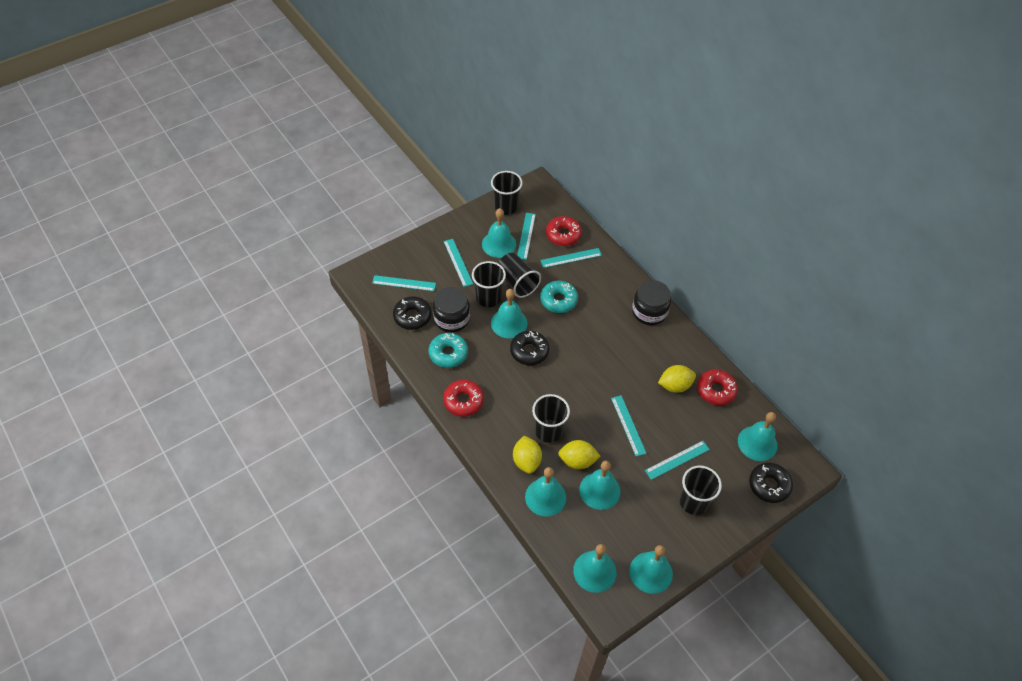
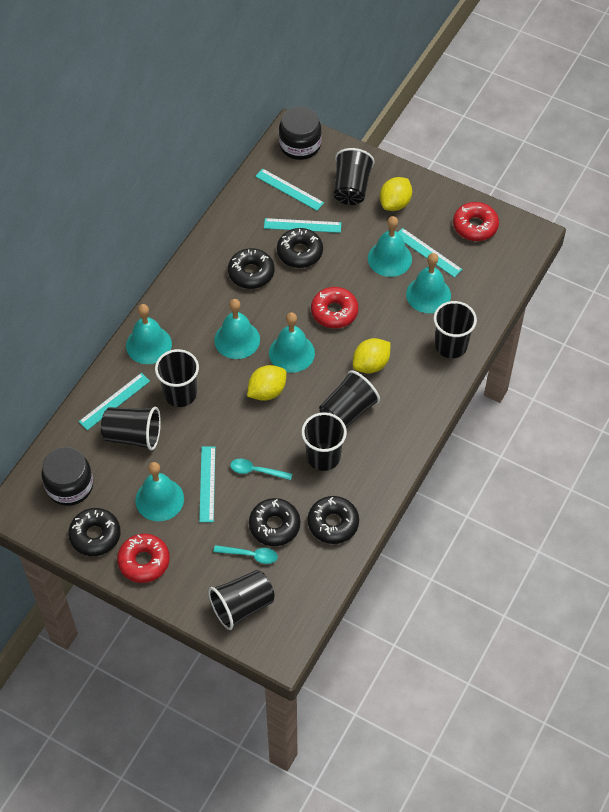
black cup: [472,261,506,307] [491,171,523,215] [498,253,541,298] [532,394,570,443] [679,465,722,515] = 5 -> [101,407,161,451] [155,349,199,407] [208,570,275,630] [301,412,347,471] [319,370,380,428] [334,148,374,205] [433,301,477,358] = 7
black donut: [393,296,431,330] [510,331,549,365] [749,463,793,503] = 3 -> [68,508,121,556] [228,248,274,289] [249,498,300,546] [277,228,323,268] [308,496,359,544] = 5
turquoise bell: [482,208,516,258] [491,289,527,338] [525,467,566,517] [573,544,617,593] [579,461,620,510] [630,545,673,594] [738,412,777,461] = 7 -> [126,304,172,364] [135,462,184,521] [214,299,260,359] [269,312,315,373] [368,216,412,277] [406,253,451,313] = 6
turquoise donut: [429,333,468,368] [540,281,578,313] = 2 -> none = 0
turquoise ruler: [372,275,436,291] [444,239,473,287] [517,213,536,260] [540,248,602,268] [611,395,647,456] [645,441,710,480] = 6 -> [79,373,150,430] [199,446,215,522] [255,168,324,211] [264,218,341,233] [398,228,463,278] = 5
turquoise spoon: none = 0 -> [213,545,278,564] [230,459,292,480] = 2

